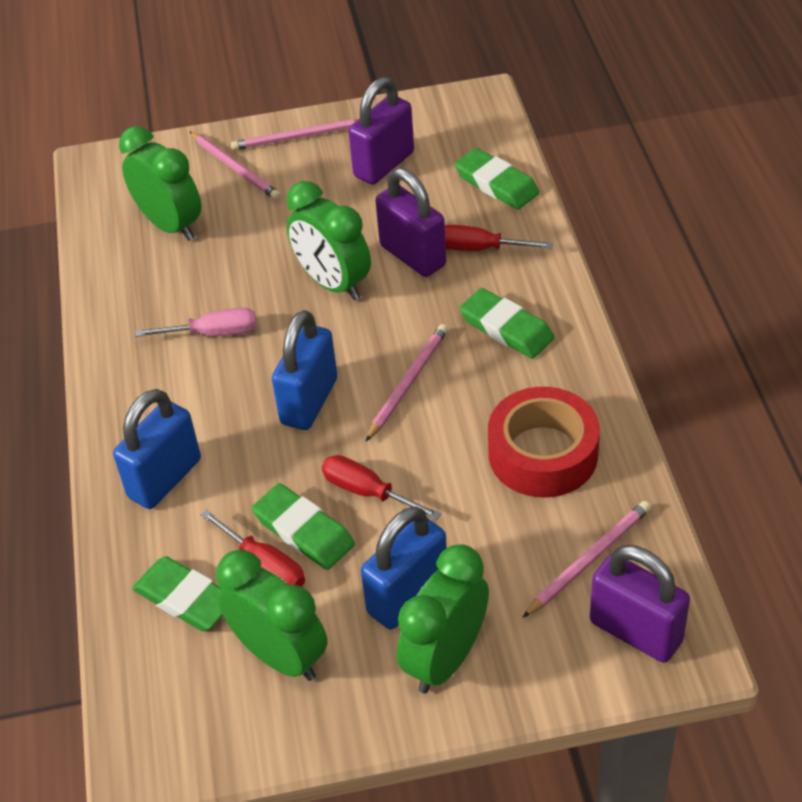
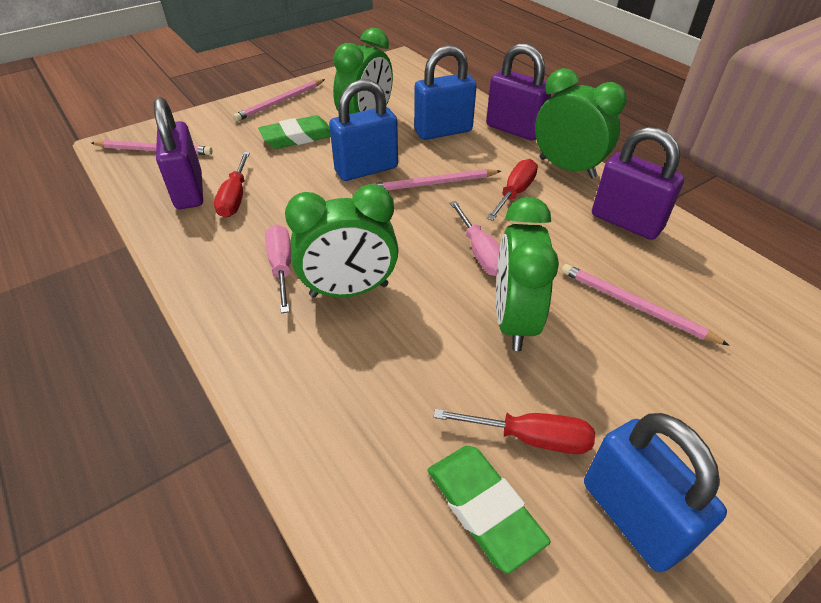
green eraser: [132,556,223,631] [252,483,355,570] [455,148,539,209] [459,288,554,359] = 4 -> [258,115,331,149] [427,446,551,573] = 2
pink screwdriver: [135,308,256,337] = 1 -> [265,224,291,313] [450,201,500,277] = 2
red tape: [488,387,600,497] = 1 -> none = 0

